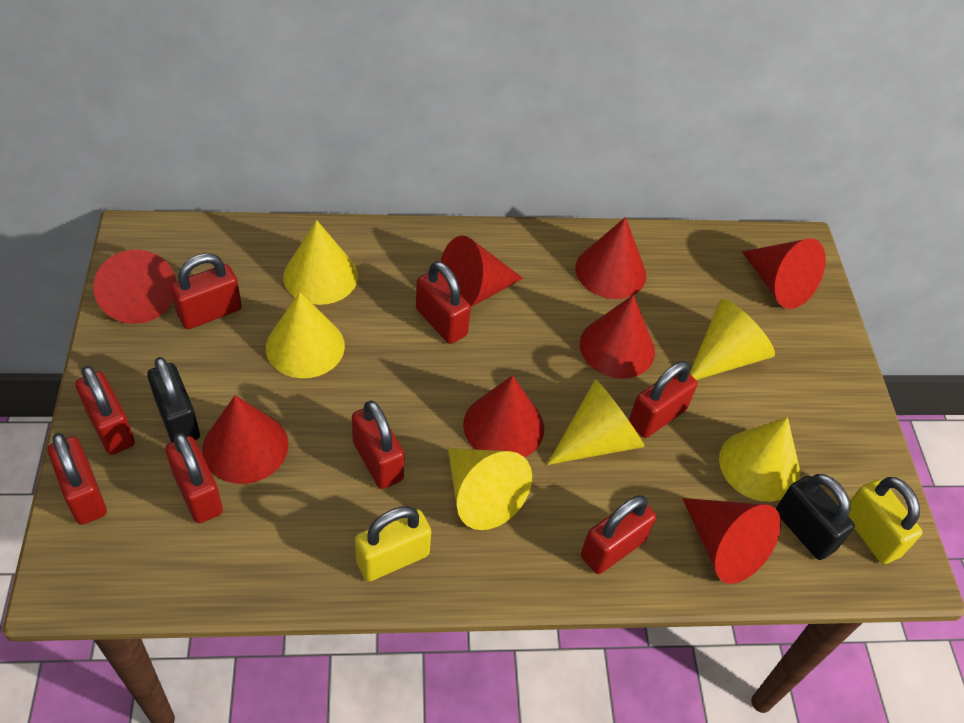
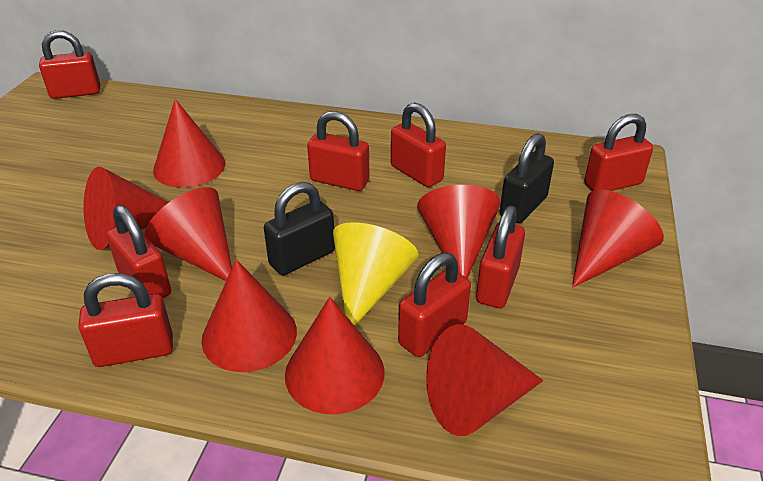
yellow cone: [266,292,345,378] [283,220,358,305] [448,448,532,530] [547,379,645,465] [690,299,775,380] [719,417,800,502] = 6 -> [333,222,419,326] = 1
yellow padlock: [355,506,431,581] [848,477,923,564] = 2 -> none = 0

